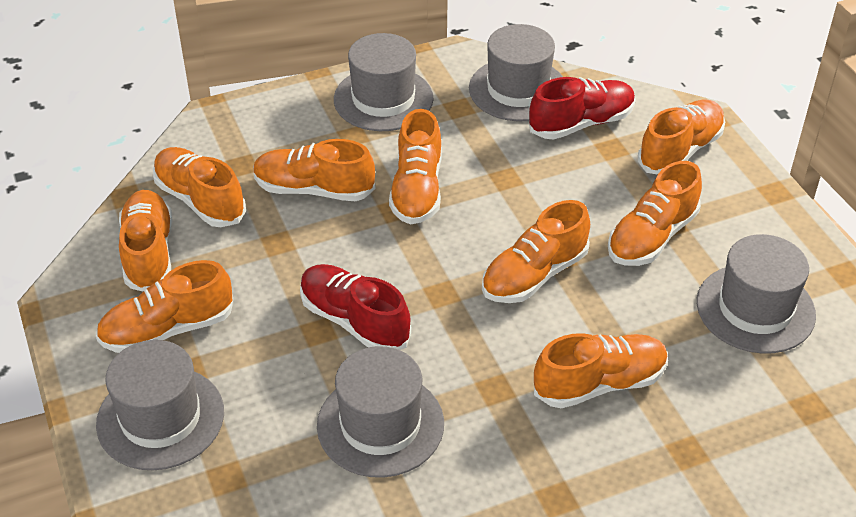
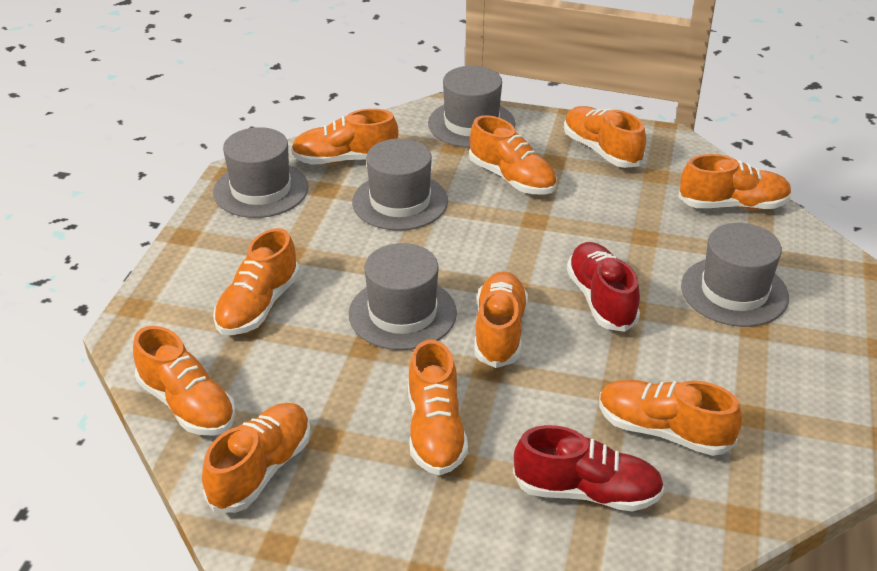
orange shoe: [96,260,233,353] [119,190,172,291] [153,147,246,227] [253,139,375,201] [389,109,442,225] [482,200,590,303] [534,333,668,408] [608,161,702,266] [638,100,725,175] = 9 -> [133,326,236,436] [202,403,311,513] [213,228,300,335] [291,109,398,165] [408,340,468,475] [469,115,556,195] [474,271,528,368] [564,106,646,168] [599,379,742,456] [678,154,792,210] = 10

